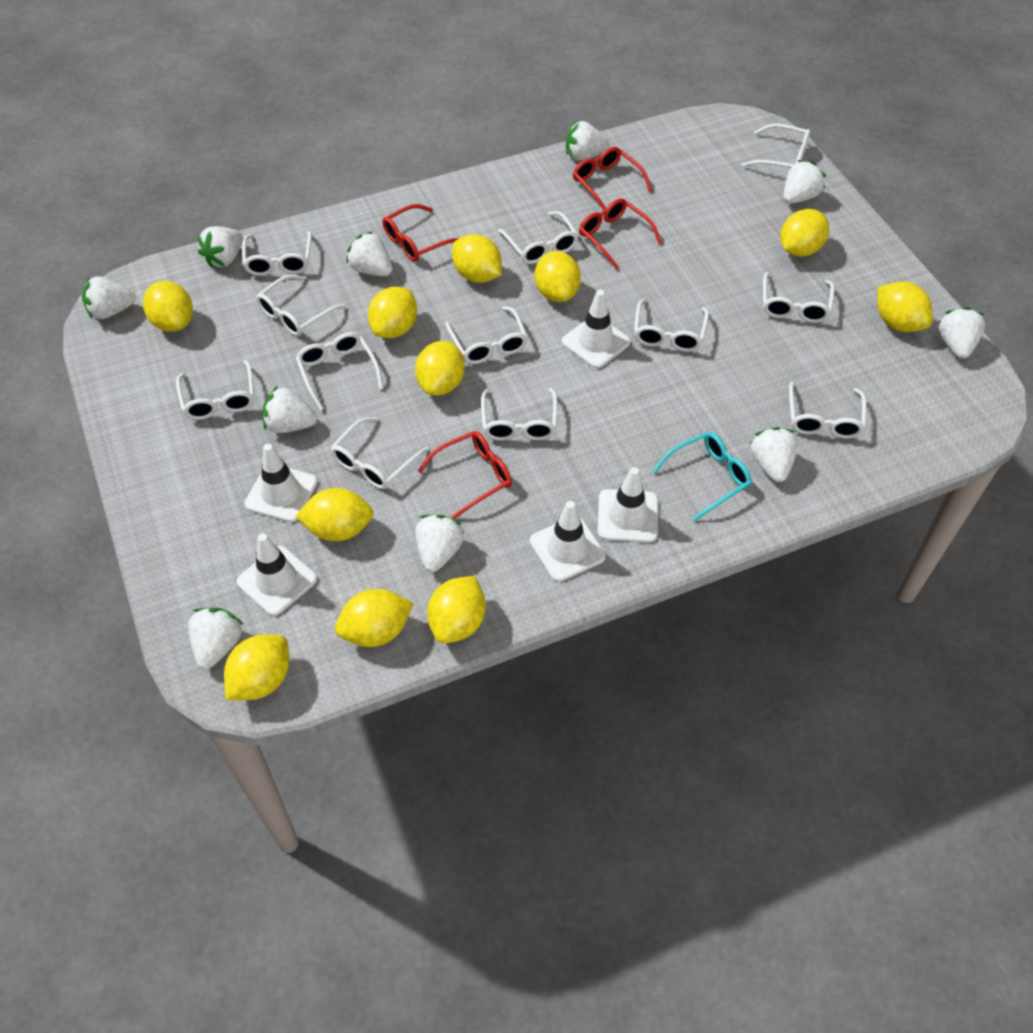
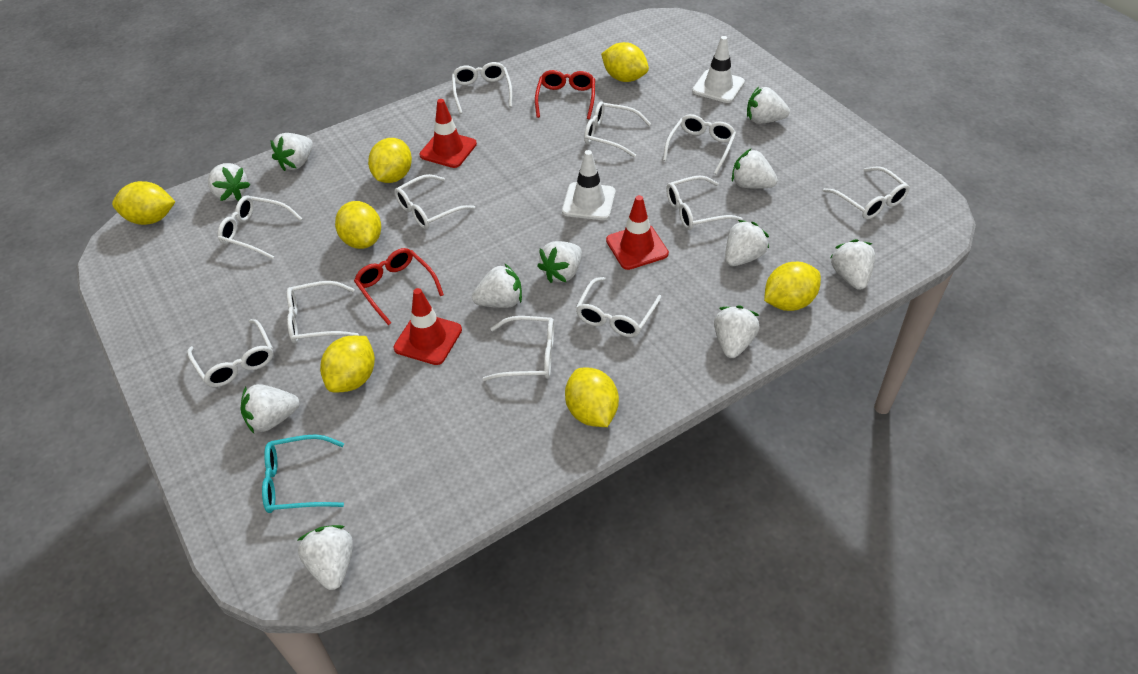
red glasses: [382,204,459,262] [418,431,512,519] [573,147,652,210] [579,198,662,270] = 4 -> [354,248,444,325] [535,70,595,119] = 2
red traffic cone: none = 0 -> [394,288,462,365] [419,99,477,168] [606,195,669,270] = 3
white glasses: [176,360,255,420] [242,231,312,276] [256,274,346,336] [296,332,384,411] [330,417,429,489] [446,306,528,364] [481,388,558,441] [498,211,579,264] [634,299,709,352] [741,123,810,168] [763,272,835,323] [789,381,867,439] = 12 -> [187,319,274,387] [218,196,302,259] [287,281,359,344] [394,174,475,229] [452,62,512,114] [483,316,554,381] [576,277,661,337] [584,101,651,157] [663,114,736,175] [666,175,743,230] [823,166,910,219] = 11
white strawberry: [82,276,136,319] [189,608,244,669] [197,226,243,268] [263,386,317,433] [346,231,392,276] [415,515,464,572] [566,121,610,161] [750,427,798,482] [783,160,826,203] [938,307,985,359] = 10 -> [208,163,250,201] [240,384,299,433] [270,133,313,171] [297,525,353,590] [472,263,522,308] [537,241,582,283] [714,306,760,358] [725,220,769,266] [732,149,778,189] [747,87,790,124] [830,239,875,290] = 11
white traffic cone: [236,533,317,616] [244,444,318,522] [530,501,606,582] [562,290,631,368] [598,467,658,543] = 5 -> [562,150,615,220] [692,36,745,103] = 2
yellow lemon: [143,281,193,332] [224,634,289,700] [295,488,374,541] [335,589,414,647] [368,287,417,338] [415,341,465,396] [427,576,486,643] [452,234,502,283] [535,251,581,302] [780,209,829,257] [877,282,933,332] = 11 -> [112,181,175,225] [320,336,375,392] [335,201,381,249] [368,138,412,183] [565,368,619,427] [601,42,649,82] [764,262,821,311] = 7

